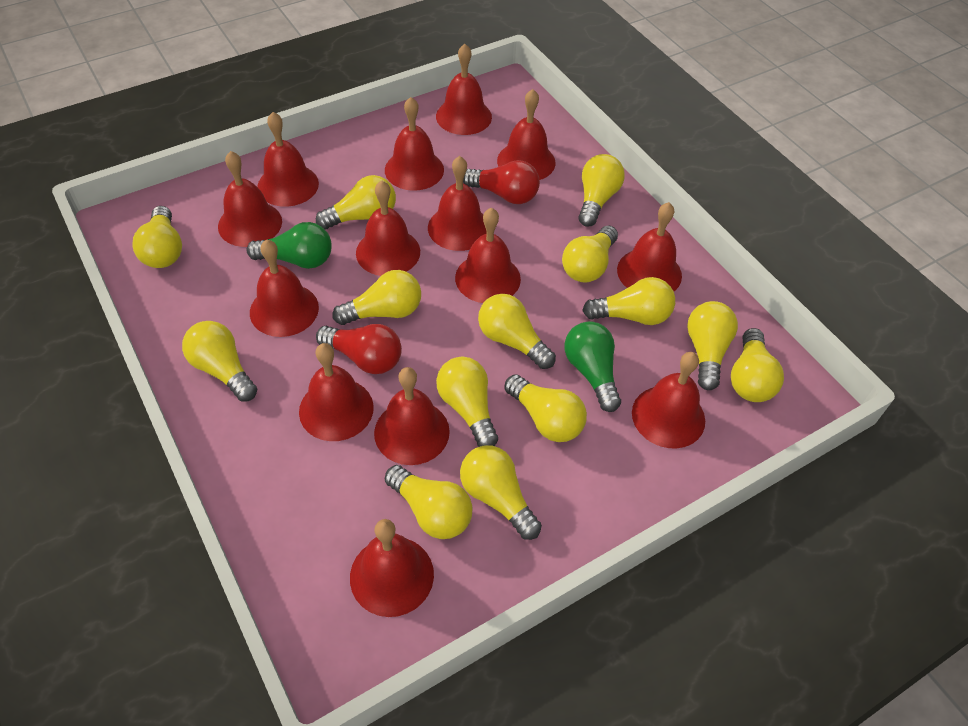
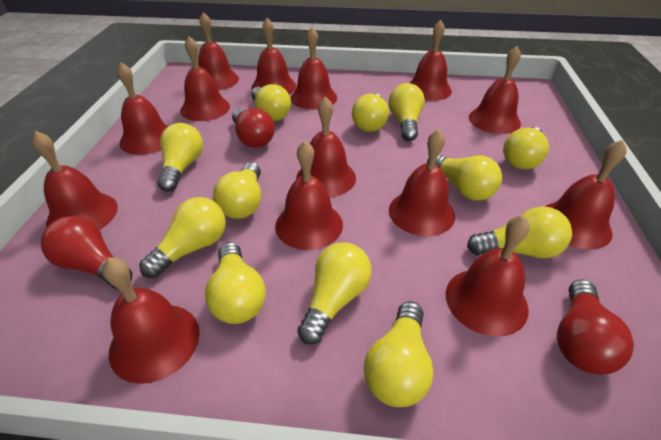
green light bulb: [246,222,332,269] [564,321,621,412] = 2 -> none = 0
red light bulb: [316,324,402,374] [463,160,540,204] = 2 -> [41,216,133,289] [232,108,275,148] [557,279,634,375] = 3
yellow light bulb: [132,206,182,268] [182,321,257,402] [316,175,396,229] [332,270,421,325] [385,465,473,539] [436,357,498,447] [460,445,542,540] [478,294,556,369] [504,374,587,442] [562,226,618,283] [578,154,625,227] [582,277,675,325] [687,301,738,390] [731,328,784,402] = 14 -> [139,197,226,278] [157,123,203,192] [205,242,266,324] [213,162,261,219] [251,84,291,121] [297,242,372,345] [352,93,389,132] [364,301,434,407] [389,83,425,141] [427,155,502,201] [467,206,572,258] [503,127,549,169] = 12

